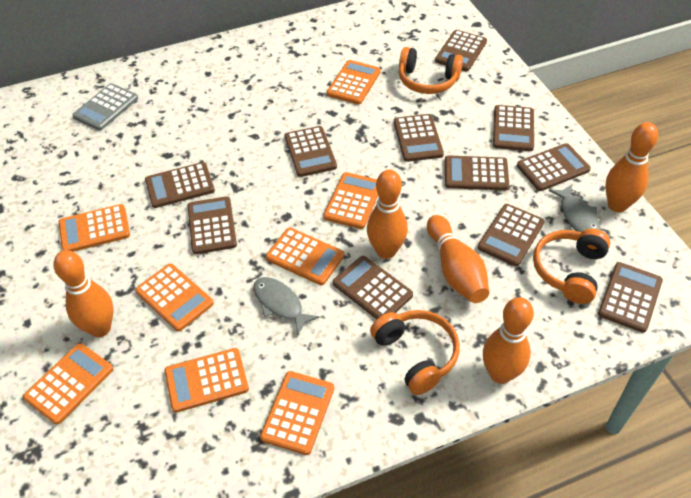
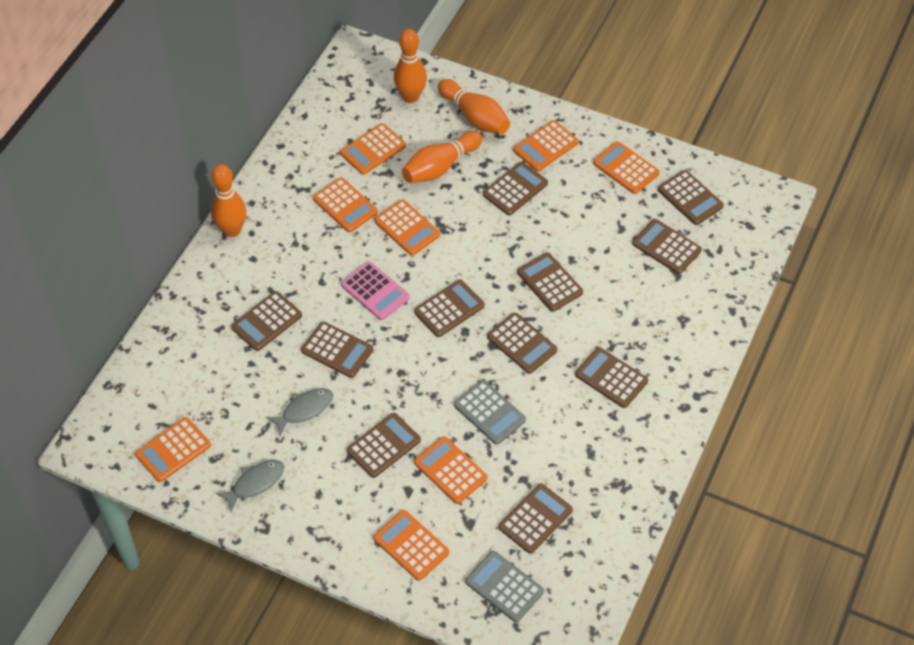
grey calculator: [72,83,138,131] = 1 -> [454,380,526,445] [465,551,544,622] = 2
orange bowling pin: [54,250,114,337] [367,170,408,259] [427,215,489,303] [483,297,534,384] [605,122,658,212] = 5 -> [211,164,246,237] [394,29,427,103] [402,131,482,183] [438,79,510,134] = 4
orange headphones: [370,310,460,395] [399,47,463,94] [533,229,610,304] = 3 -> none = 0
pink calculator: none = 0 -> [341,262,409,320] = 1

